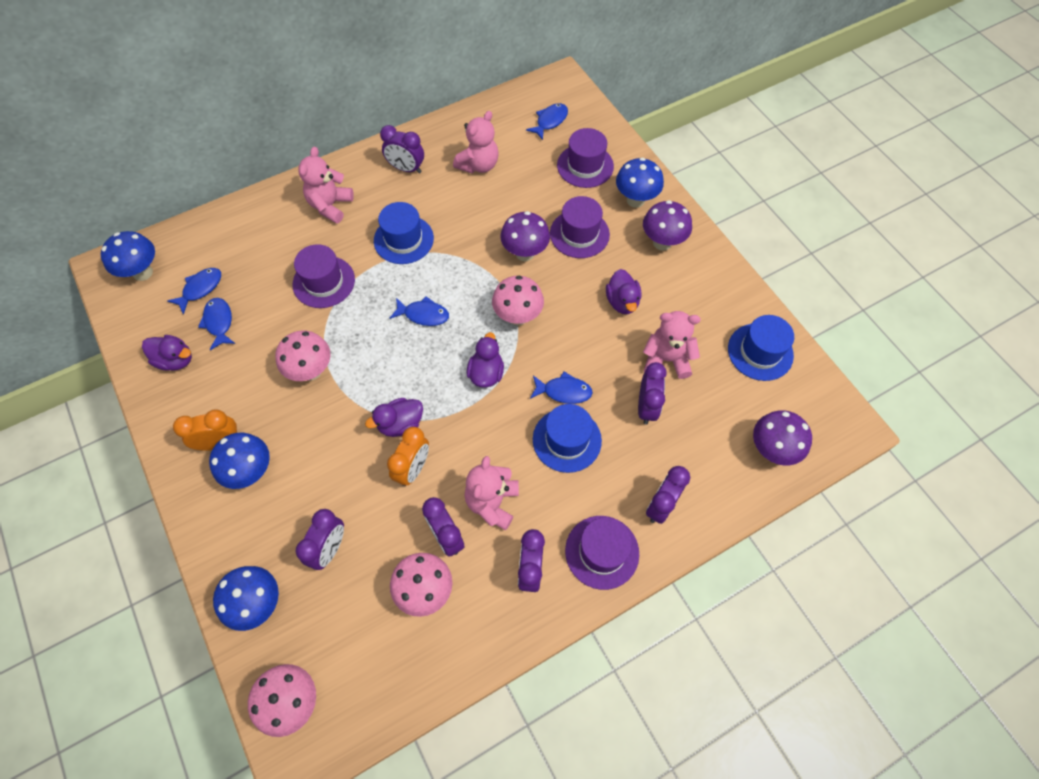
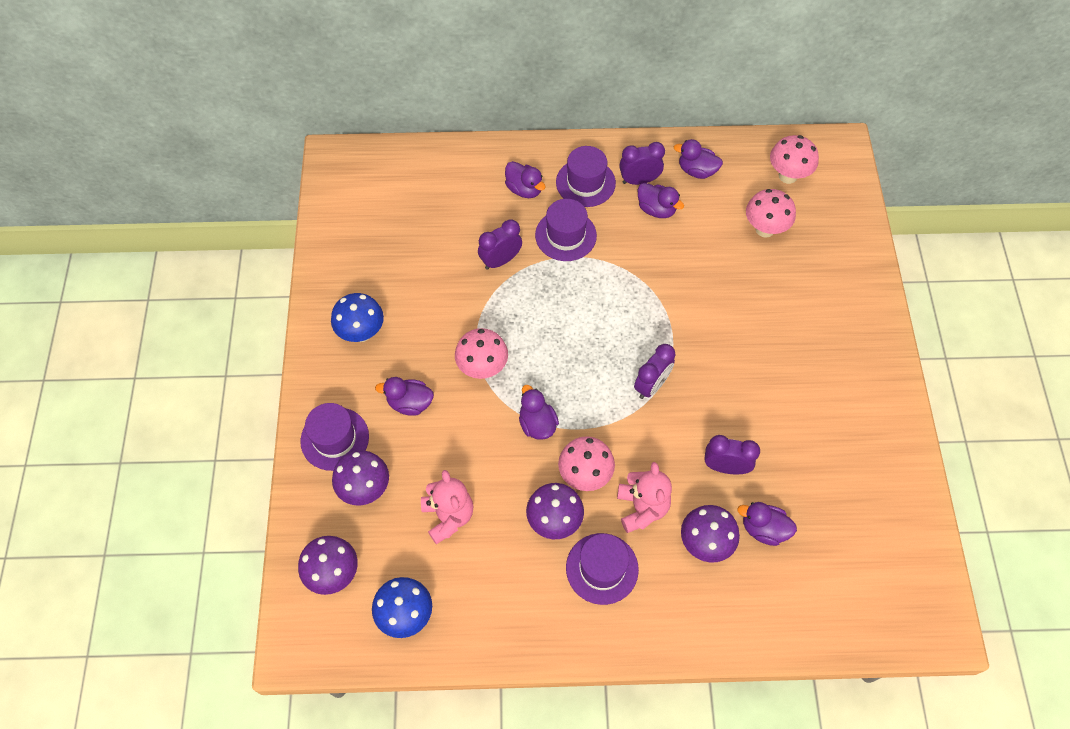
blue fish: [167,268,221,314] [198,298,235,350] [390,296,449,326] [526,103,568,140] [530,371,593,404] = 5 -> none = 0
blue hat: [374,202,434,264] [533,404,602,473] [728,315,794,381] = 3 -> none = 0
blue mushroom: [101,231,155,281] [209,433,270,489] [213,566,279,631] [616,157,664,208] = 4 -> [331,293,384,342] [372,577,432,638] = 2
orange clock: [173,409,237,451] [387,427,429,486] = 2 -> none = 0
pink teddy bear: [298,147,354,224] [453,111,499,173] [464,456,519,530] [643,311,701,379] = 4 -> [421,470,474,544] [617,462,672,533] = 2
purple clock: [296,509,344,570] [380,125,424,174] [422,497,465,557] [518,529,545,592] [638,362,667,425] [646,466,690,524] = 6 -> [478,219,522,270] [619,142,665,185] [634,344,676,399] [704,435,760,474] = 4
purple duck: [142,335,192,371] [365,398,423,437] [467,332,504,388] [606,269,641,314] = 4 -> [375,377,434,416] [505,161,546,198] [519,385,559,440] [638,183,684,218] [674,139,723,179] [737,502,797,546] = 6
purple mushroom: [500,211,550,261] [643,200,692,251] [753,410,812,465] = 3 -> [298,536,358,595] [332,450,389,506] [526,483,584,539] [681,505,740,563] = 4

